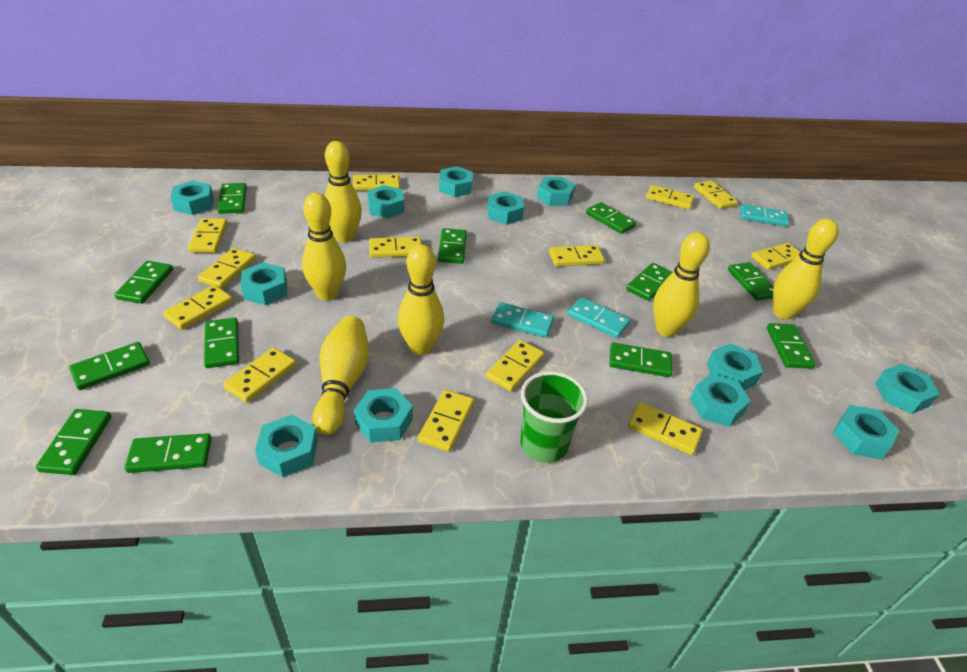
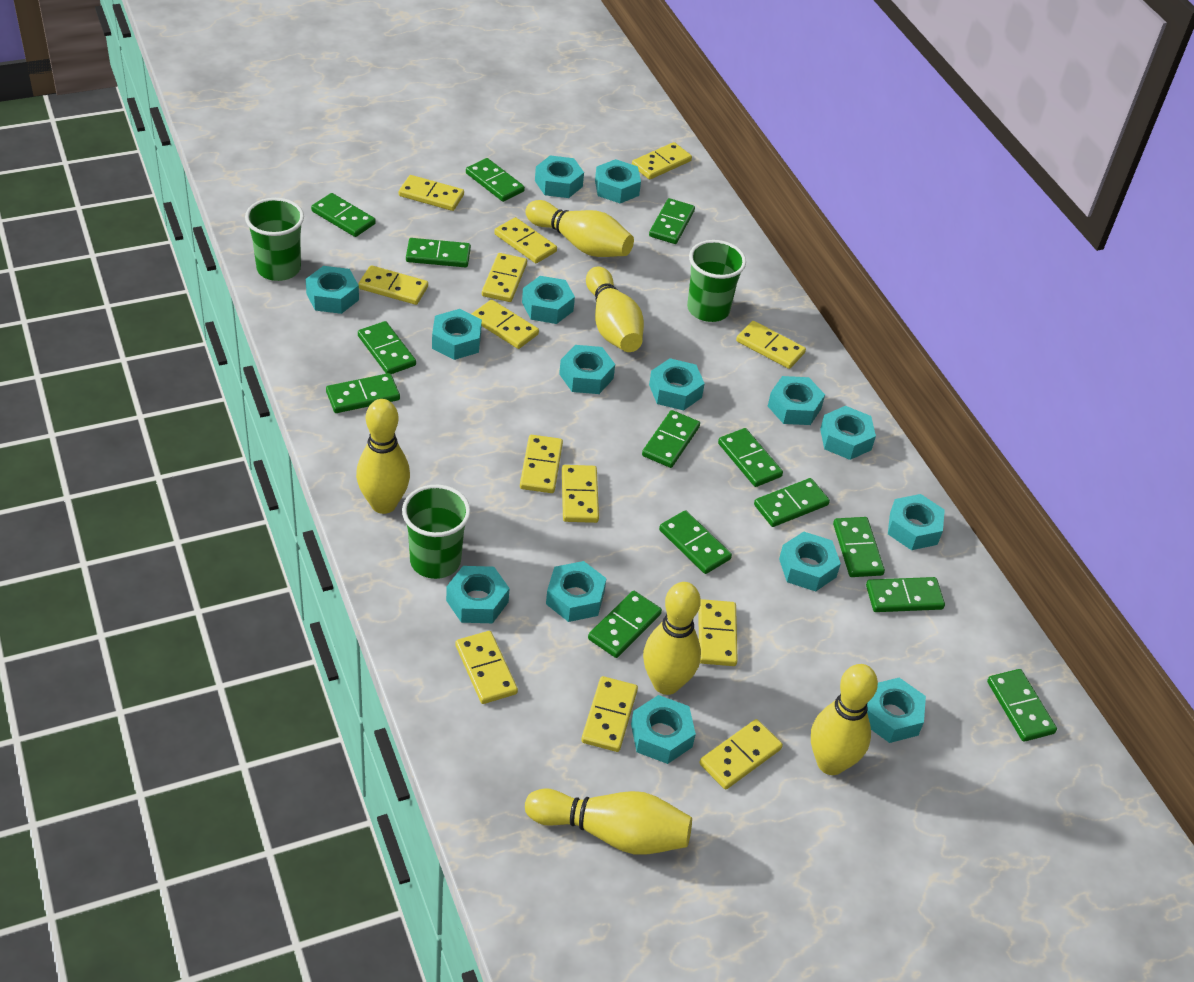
green cup: [520,371,588,463] = 1 -> [245,198,304,281] [402,485,471,579] [687,240,746,322] = 3
green domino: [36,409,111,475] [69,342,150,390] [114,261,173,304] [124,433,212,473] [204,318,239,368] [217,183,247,214] [438,228,467,264] [586,202,636,234] [609,343,672,377] [626,263,672,301] [728,262,774,301] [767,323,816,369] = 12 -> [311,193,376,237] [326,373,400,413] [358,321,416,374] [406,238,471,268] [466,158,525,202] [588,591,662,658] [642,410,700,468] [649,198,695,244] [659,510,732,574] [718,428,783,487] [754,478,830,527] [833,517,885,577] [866,577,945,612] [987,669,1057,742] = 14
turquoise domino: [491,302,554,338] [567,297,630,338] [740,204,789,227] = 3 -> none = 0
turquoise nut: [170,181,214,215] [241,262,287,305] [255,415,318,477] [354,388,413,443] [367,185,405,219] [439,166,473,197] [487,191,524,225] [537,177,575,206] [690,374,751,427] [707,344,763,390] [833,405,899,460] [875,364,939,414] = 12 -> [306,266,359,314] [432,309,482,360] [446,566,510,623] [522,276,575,324] [535,155,584,198] [546,561,607,622] [559,345,615,394] [595,159,641,203] [631,695,696,764] [649,358,705,410] [768,376,825,425] [779,531,841,591] [820,406,876,460] [867,678,926,743] [888,494,945,550] = 15

